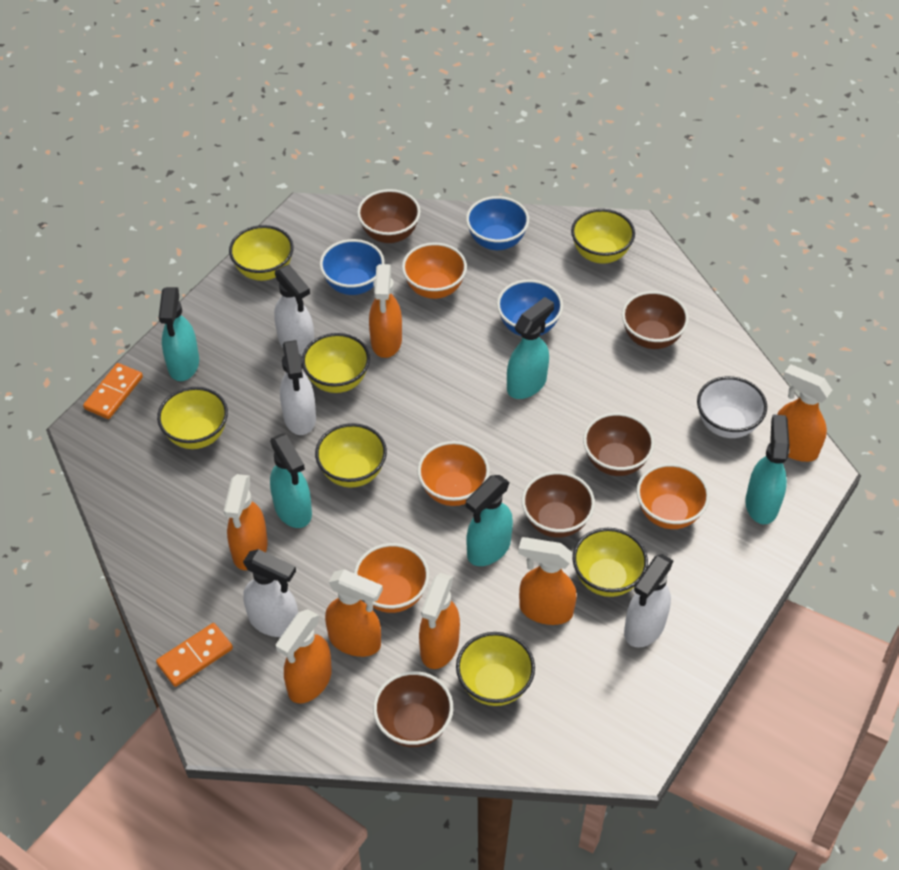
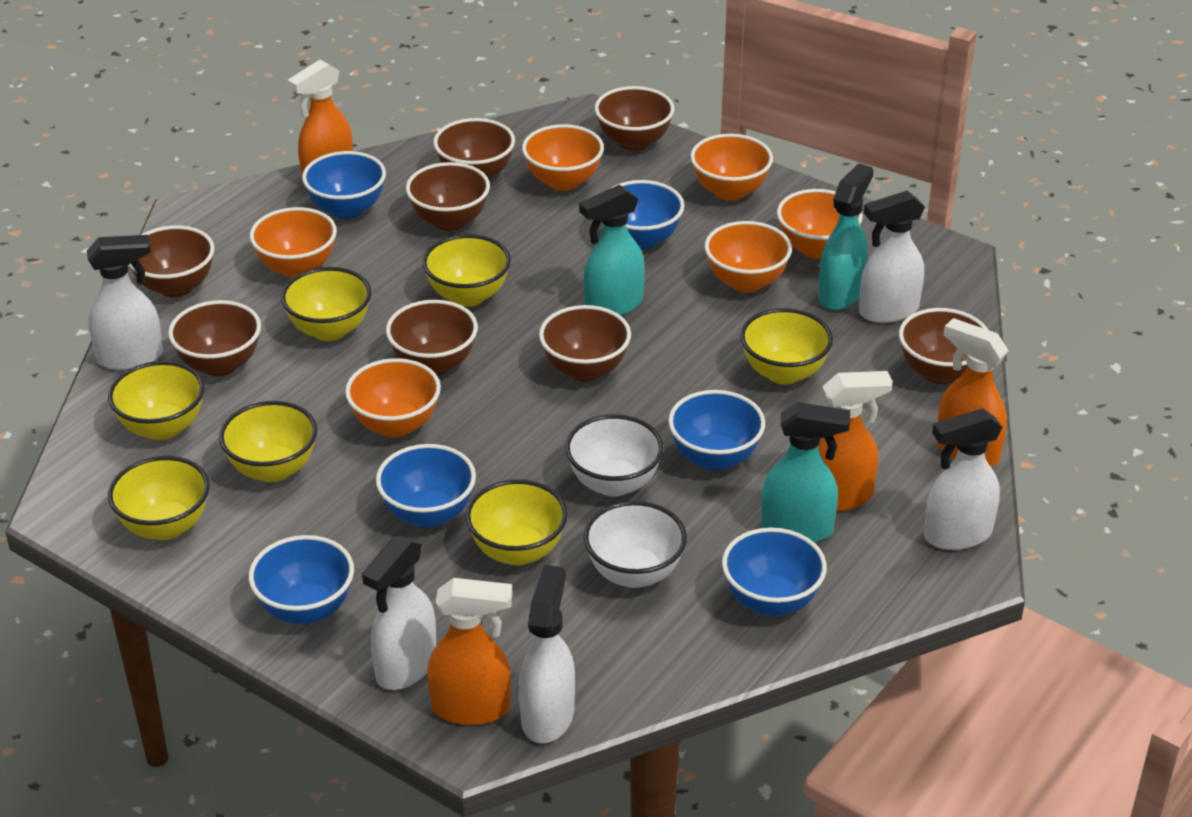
blue bowl: [320,239,385,295] [466,196,529,250] [497,279,563,336] = 3 -> [249,535,354,624] [302,151,386,219] [376,444,476,528] [611,180,685,250] [668,390,765,471] [722,528,827,616] = 6
brown bowl: [357,189,421,243] [373,671,453,747] [522,471,595,538] [583,413,655,476] [622,291,689,349] = 5 -> [129,225,215,297] [168,300,261,376] [386,300,478,375] [406,162,490,231] [434,118,515,180] [539,305,631,381] [595,86,674,151] [899,308,988,384] = 8
orange bowl: [354,543,429,613] [402,242,467,299] [417,441,490,506] [636,463,710,529] = 4 -> [250,207,337,278] [345,358,441,438] [522,124,604,191] [690,134,773,201] [705,221,792,293] [777,189,863,259] = 6
orange domino: [83,363,143,419] [156,623,233,687] = 2 -> none = 0
orange spray bottle: [224,474,268,570] [276,609,332,704] [325,569,383,657] [369,264,402,358] [419,573,460,669] [518,537,577,625] [777,364,832,462] = 7 -> [287,60,353,181] [427,578,512,725] [818,371,893,512] [936,318,1009,466] = 4
turquoise spray bottle: [159,287,199,381] [270,433,312,528] [466,475,513,566] [507,297,554,399] [745,414,790,524] = 5 -> [579,185,645,316] [761,402,850,542] [818,163,873,310] = 3
white bowl: [697,376,767,438] = 1 -> [565,414,664,497] [584,501,687,588] = 2
white spray bottle: [243,549,298,637] [274,265,315,356] [280,340,316,435] [624,554,674,648] = 4 -> [87,235,163,370] [362,536,436,690] [519,565,575,743] [859,191,925,323] [924,408,1003,550] = 5

